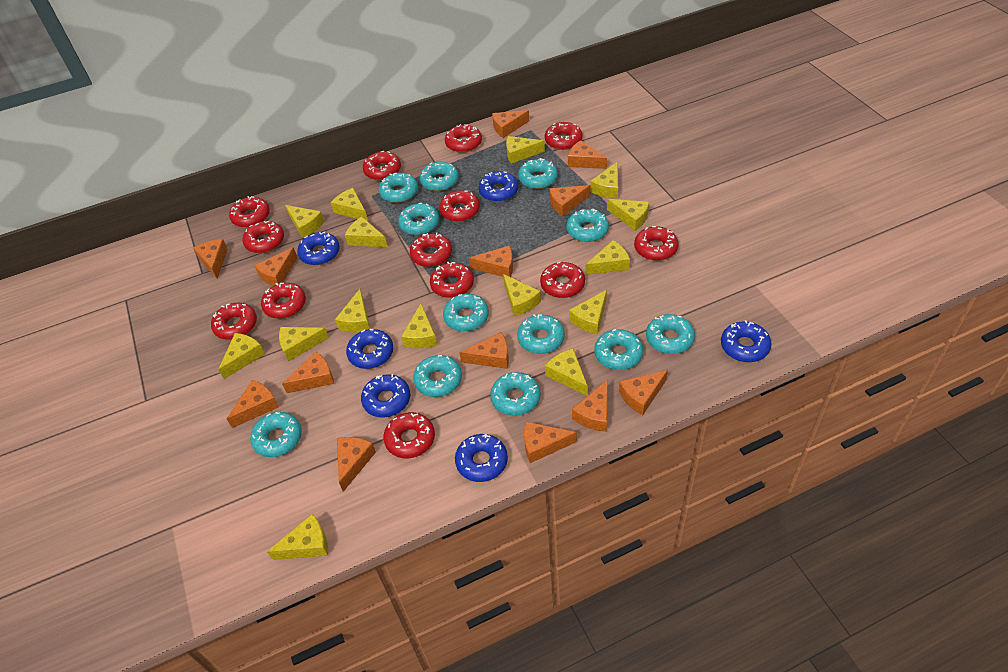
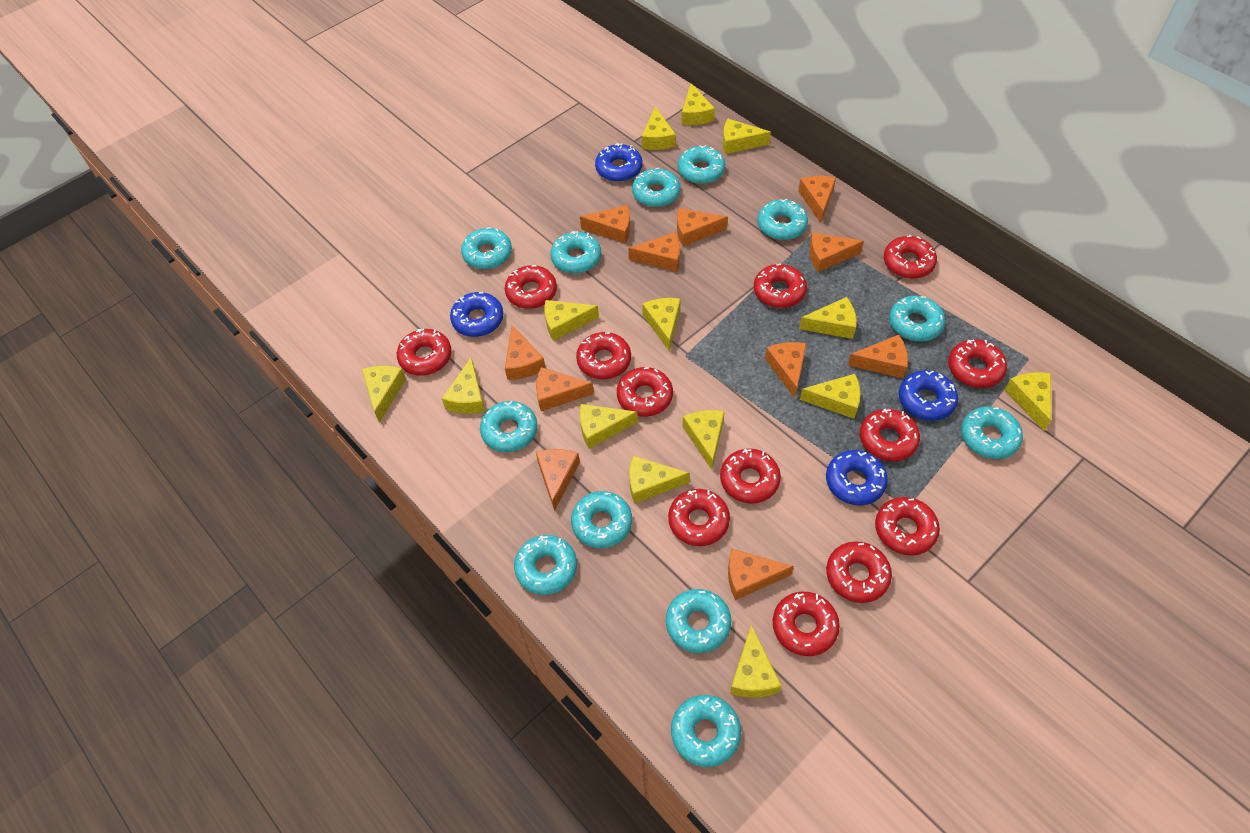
blue donut: [297,232,340,265] [346,329,393,369] [361,374,410,418] [455,434,508,482] [479,171,518,202] [721,320,772,362] = 6 -> [450,292,503,337] [595,143,643,182] [826,450,888,505] [899,370,958,421] = 4
orange cheese: [193,239,228,278] [227,380,279,428] [254,247,297,286] [282,352,334,393] [337,437,376,492] [459,332,509,369] [469,245,513,277] [492,110,529,138] [524,422,577,463] [549,185,590,217] [568,140,607,169] [572,380,608,432] [619,370,668,415] = 13 -> [505,325,545,380] [536,367,594,411] [536,449,580,511] [580,205,630,244] [628,232,680,272] [677,208,728,247] [728,549,794,600] [765,342,807,398] [798,176,836,223] [809,233,864,272] [848,335,908,378] = 11
yellow cheese: [218,333,265,379] [267,513,328,560] [279,327,329,362] [285,205,324,238] [331,188,368,221] [335,289,370,332] [345,217,388,247] [401,304,437,348] [503,274,541,316] [506,136,545,164] [545,348,588,396] [569,290,607,334] [585,240,630,275] [590,162,618,199] [607,199,649,231] = 15 -> [362,366,406,423] [442,358,485,414] [544,300,599,341] [580,404,638,449] [629,456,690,504] [642,106,676,150] [642,298,681,352] [682,83,715,125] [683,410,725,470] [723,119,771,154] [730,625,782,698] [799,297,857,339] [800,374,860,419] [1005,372,1051,431] = 14

